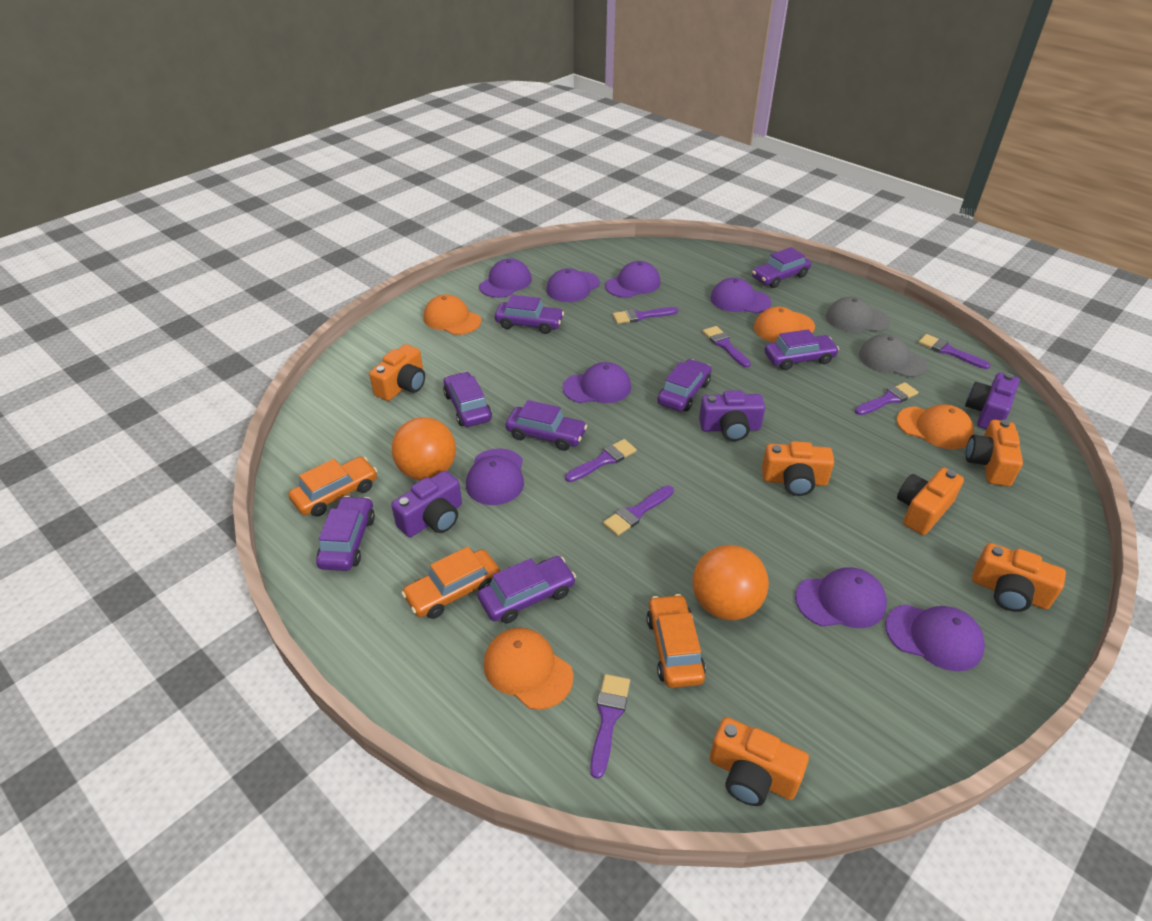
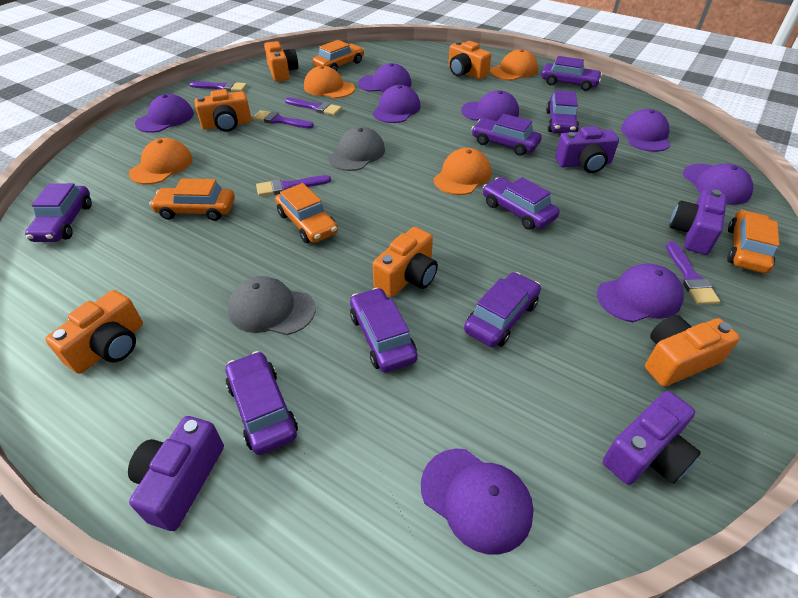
orange ball: [392,417,456,481] [693,545,769,621] = 2 -> none = 0
orange car: [288,456,377,517] [401,547,500,619] [646,594,706,688] = 3 -> [149,178,235,221] [275,183,338,243] [313,40,364,71] [727,210,780,273] = 4
purple brush: [565,439,637,482] [590,674,630,779] [603,485,674,536] [613,307,678,324] [702,326,751,368] [855,382,918,415] [918,334,991,369] = 7 -> [189,81,247,92] [253,110,314,129] [256,175,331,196] [285,97,342,116] [666,241,720,305] = 5
purple camera: [391,471,462,537] [699,390,765,441] [965,373,1019,429] = 3 -> [128,416,224,531] [555,126,619,173] [603,391,701,485] [669,190,727,255] = 4

